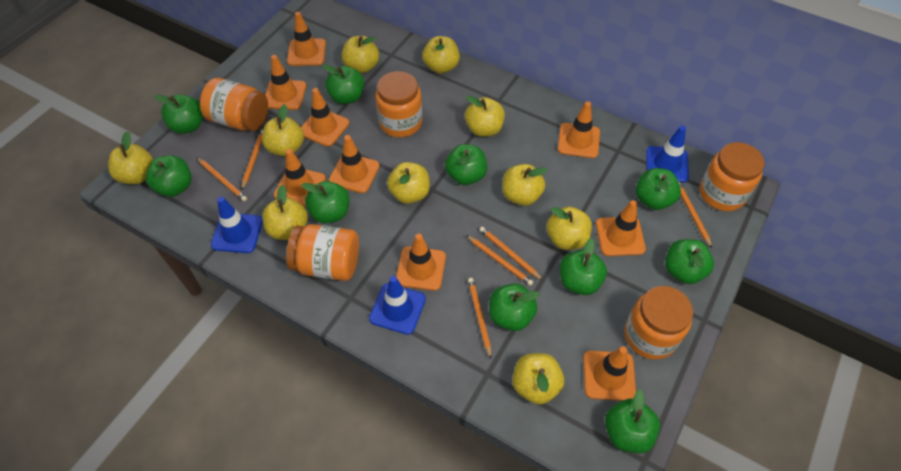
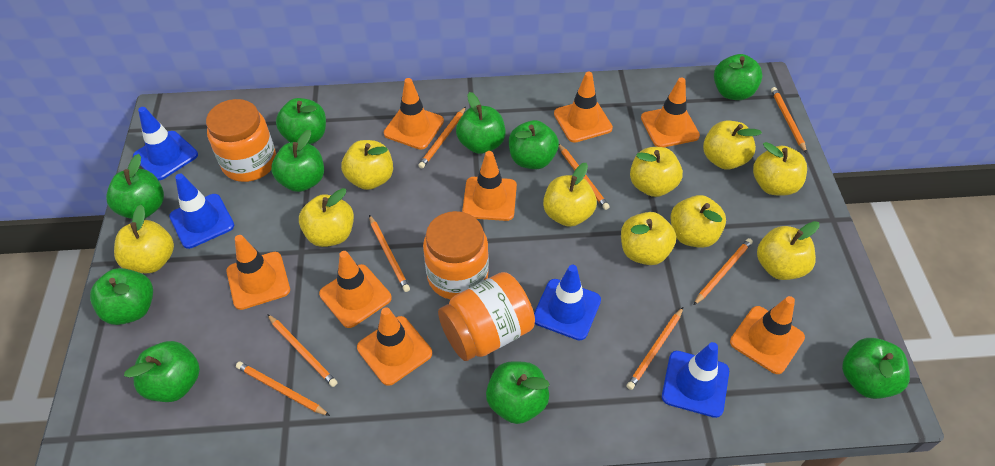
blue traffic cone: [211,197,263,253] [369,276,426,335] [646,126,689,183] = 3 -> [133,107,198,180] [169,174,234,249] [534,265,601,341] [662,342,729,418] = 4
orange jar: [200,78,268,131] [286,224,359,281] [375,71,422,138] [624,286,693,360] [699,142,765,211] = 5 -> [206,99,276,182] [423,211,489,299] [438,272,535,361] = 3
orange pencil: [197,158,247,201] [241,129,263,190] [466,235,533,286] [468,278,491,358] [479,227,543,280] [678,181,712,248] = 6 -> [236,362,330,416] [267,314,337,387] [369,215,410,292] [418,107,466,169] [559,144,610,210] [627,307,683,390] [693,238,753,306] [771,87,807,153] = 8
orange traffic cone: [265,55,306,110] [274,149,326,207] [287,12,326,66] [301,88,349,147] [329,135,380,193] [396,234,446,291] [558,101,600,158] [583,346,636,401] [596,200,646,256] = 9 -> [227,235,290,310] [319,251,392,328] [357,307,432,386] [384,78,444,150] [462,151,517,221] [554,72,613,143] [641,78,700,147] [730,296,805,374] = 8

